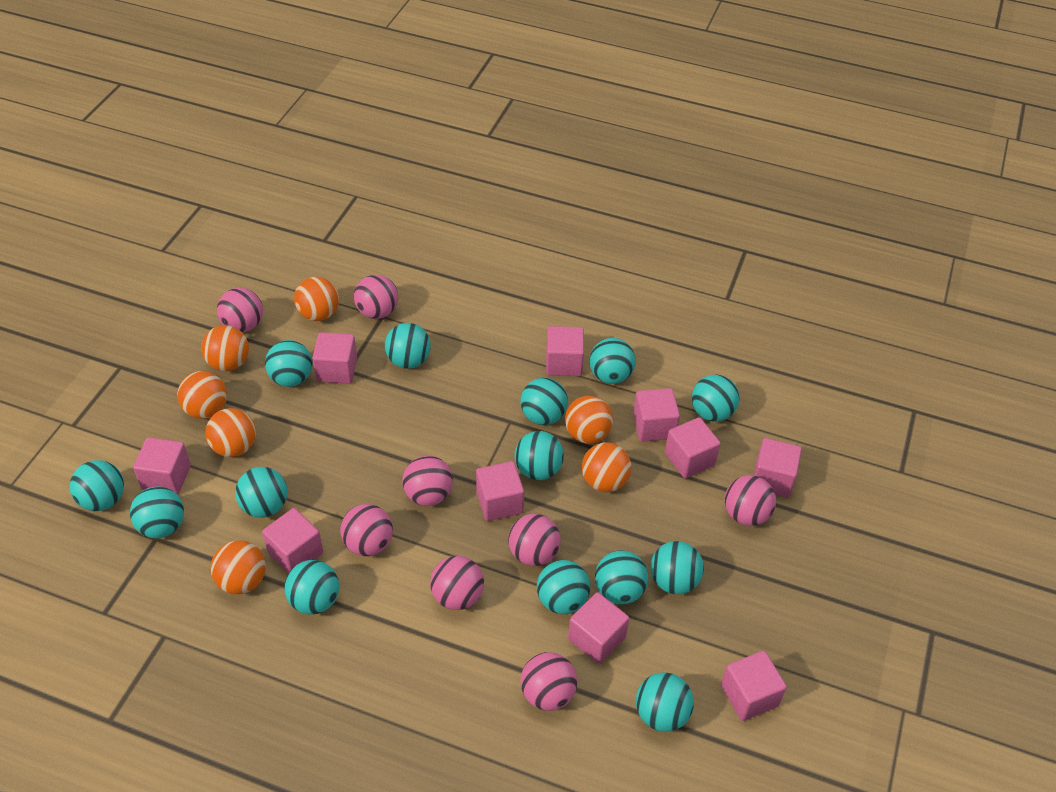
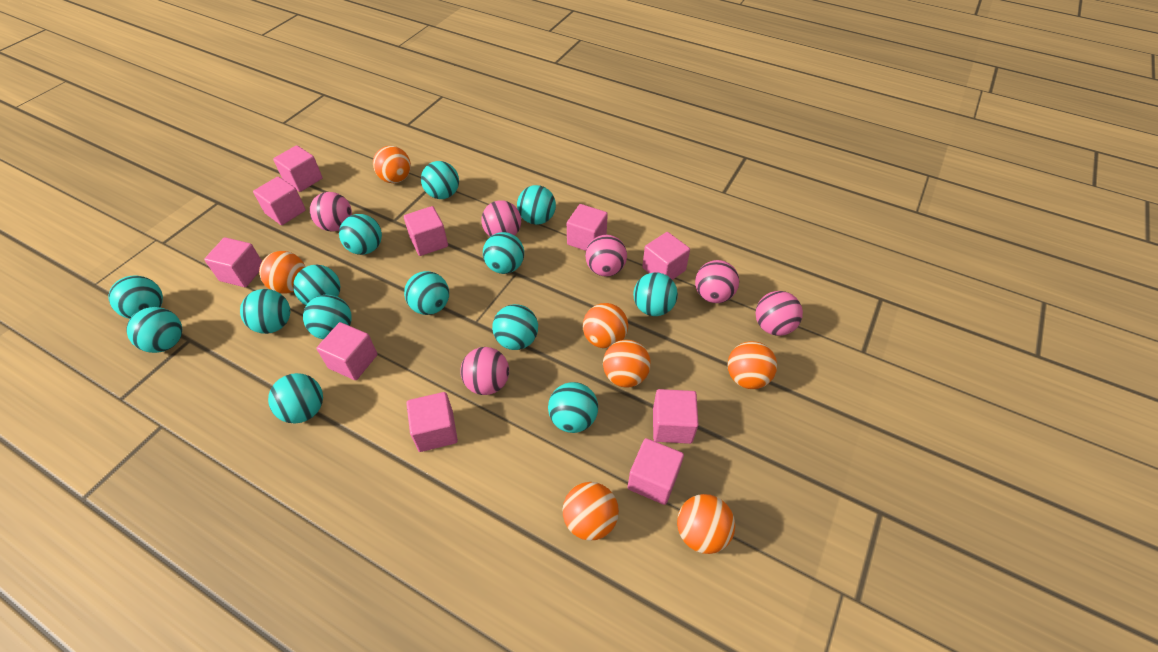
pink ball: [217,288,263,332] [340,504,393,556] [354,275,398,319] [402,456,453,506] [430,556,484,610] [508,514,561,566] [520,652,577,711] [725,475,776,526] = 8 -> [310,192,352,232] [460,347,509,395] [481,200,521,237] [585,235,627,277] [695,260,739,303] [756,291,803,336] = 6

